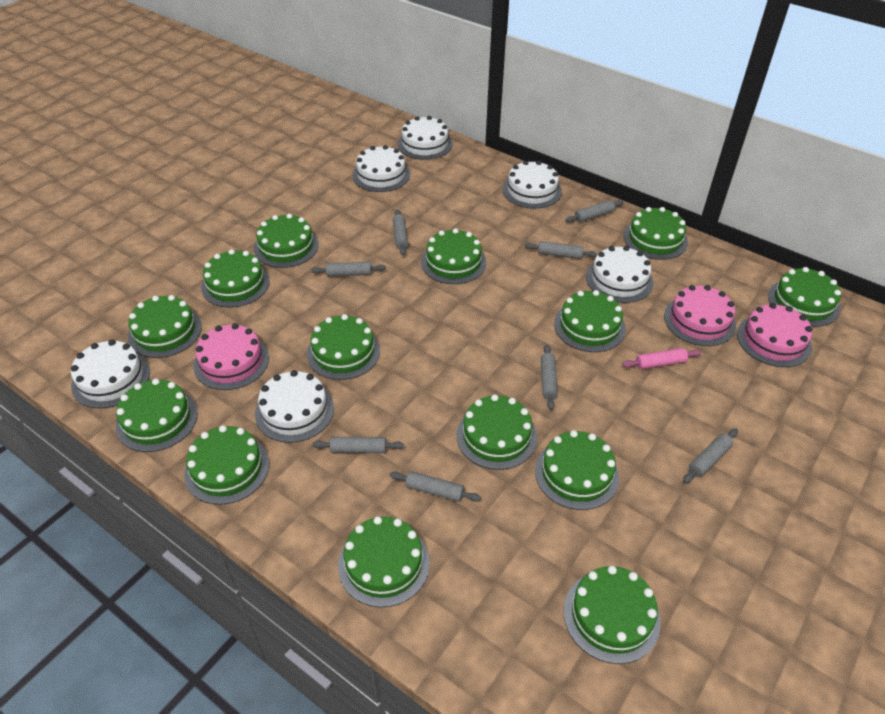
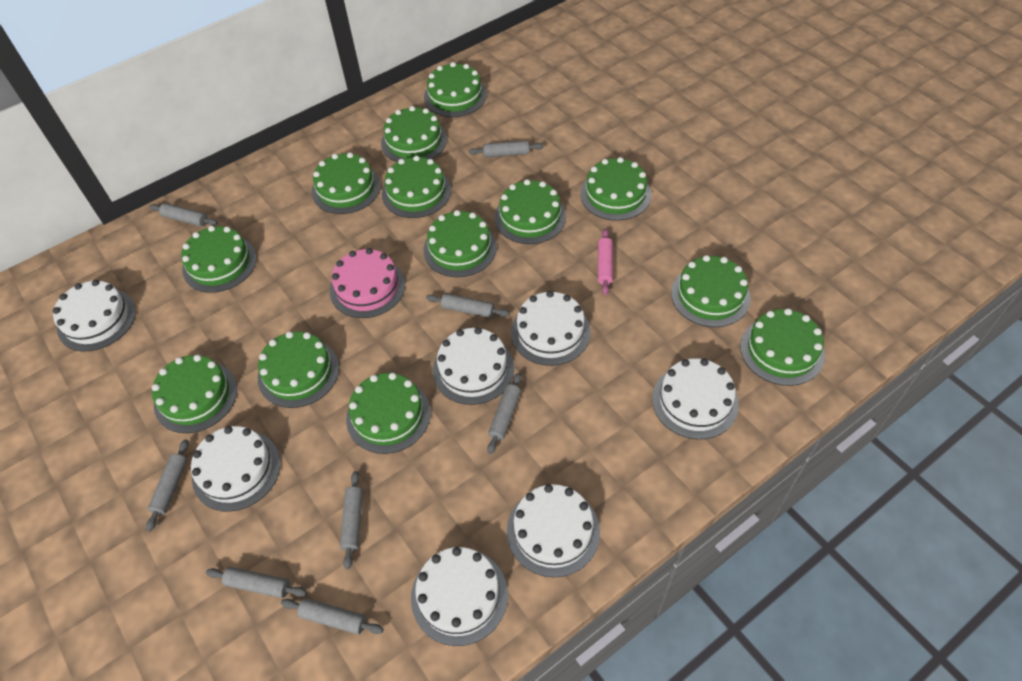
green cake: [116,378,198,452] [128,295,202,358] [184,425,269,505] [201,249,270,308] [254,214,319,268] [307,314,380,380] [338,516,430,607] [421,228,486,284] [457,394,537,470] [535,430,619,510] [554,290,626,352] [564,566,661,664] [624,207,688,260] [768,267,841,327] = 14 -> [152,355,237,433] [181,226,256,293] [258,331,339,408] [312,152,381,214] [346,373,431,454] [381,106,447,162] [382,156,451,218] [424,62,487,117] [424,210,497,277] [495,179,566,244] [580,157,651,221] [671,255,751,327] [740,308,825,386] = 13
pink cake: [193,323,269,390] [664,285,736,346] [737,303,812,367] = 3 -> [330,248,405,318] = 1
white cake: [71,340,150,409] [255,370,334,443] [352,145,410,192] [398,116,453,160] [503,161,562,209] [586,246,654,303] = 6 -> [53,280,136,351] [191,426,280,512] [411,547,508,646] [433,327,514,405] [507,484,600,577] [511,291,591,366] [652,358,739,439] = 7

